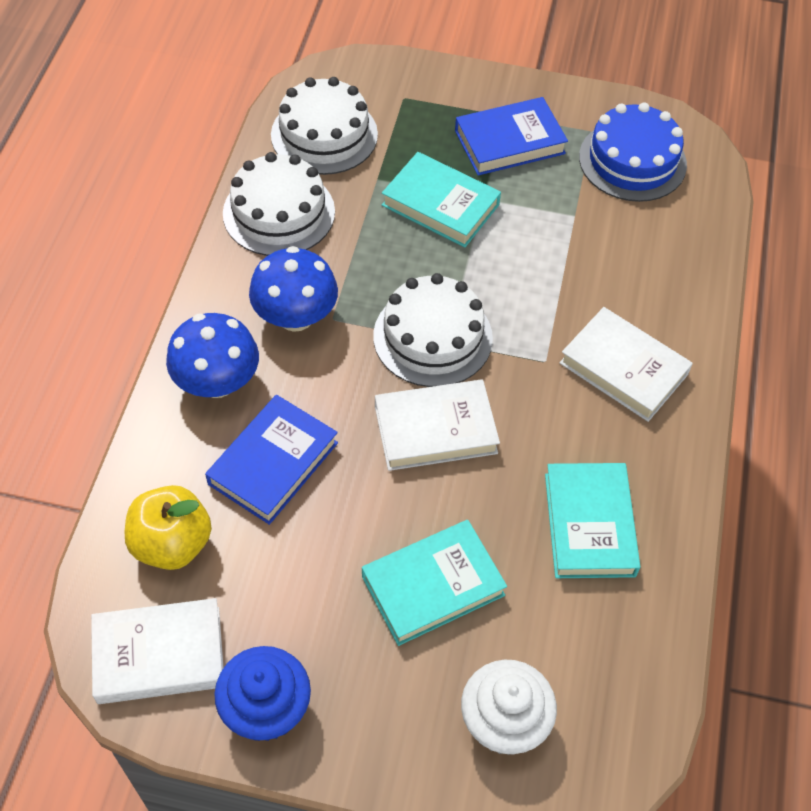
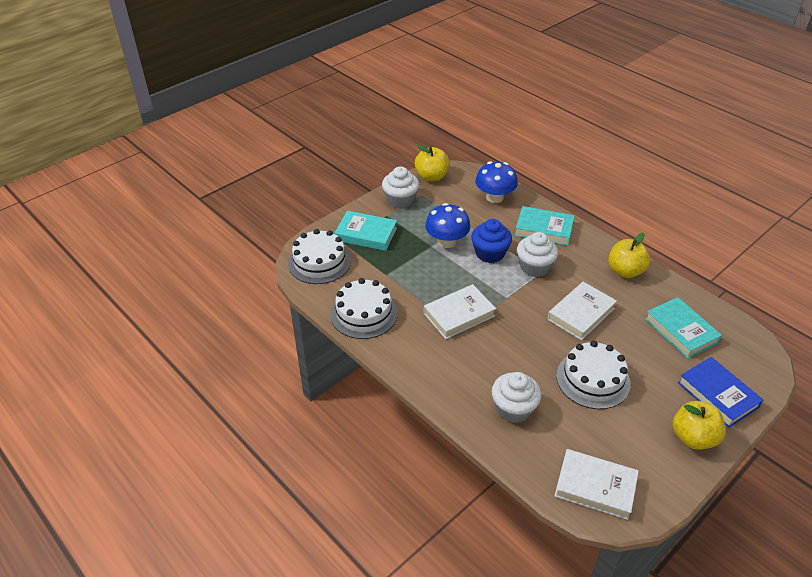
blue book: [205,395,338,525] [455,97,568,176] = 2 -> [678,357,763,428] = 1
blue cake: [579,102,687,202] = 1 -> none = 0
white cupcake: [461,660,557,755] = 1 -> [382,166,419,208] [492,372,541,423] [517,232,558,277] = 3
yellow apple: [124,485,212,570] = 1 -> [415,145,450,181] [608,233,650,278] [673,401,726,450] = 3

